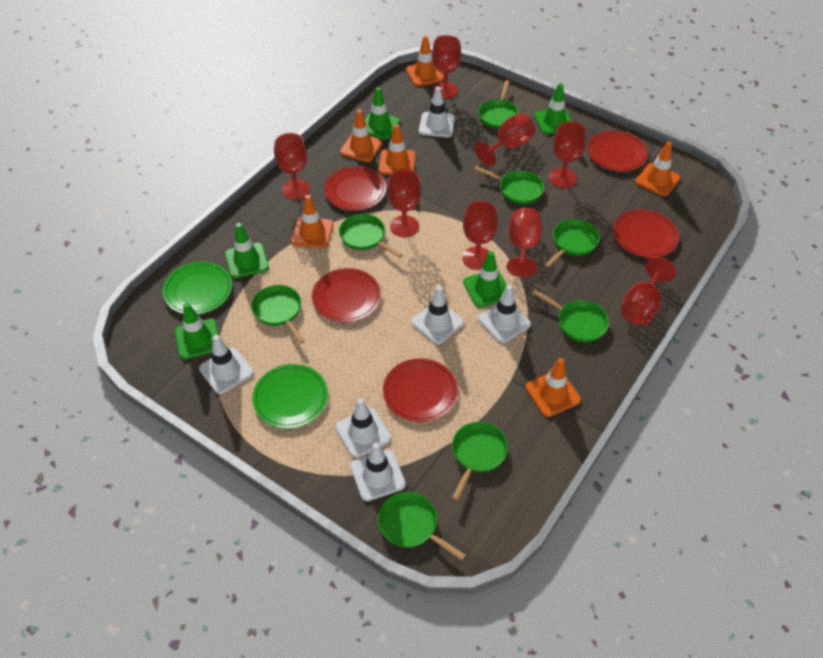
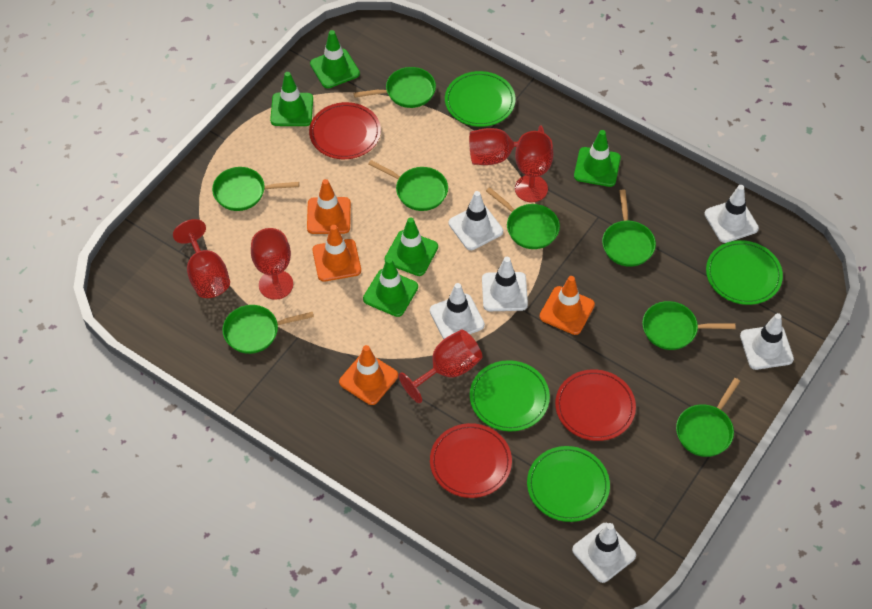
green plate: [163,261,232,314] [252,364,328,429] = 2 -> [445,71,516,127] [470,360,550,431] [527,446,610,522] [706,240,783,305] = 4
orange traffic cone: [291,195,334,248] [340,109,383,162] [379,124,416,175] [406,36,444,86] [526,358,581,417] [635,142,681,196] = 6 -> [307,179,351,234] [313,225,361,282] [339,345,398,405] [539,276,595,335] = 4
red goblet: [274,133,310,200] [387,169,421,237] [432,35,461,99] [462,201,498,270] [475,113,535,167] [506,208,542,277] [549,121,587,188] [621,257,676,325] = 8 -> [173,219,230,298] [251,228,293,300] [398,329,482,403] [469,125,544,165] [515,131,554,202] = 5
red plate: [312,268,381,322] [324,166,386,211] [383,358,458,422] [587,130,648,172] [613,209,679,258] = 5 -> [309,102,381,159] [430,423,512,498] [555,369,636,441] = 3

